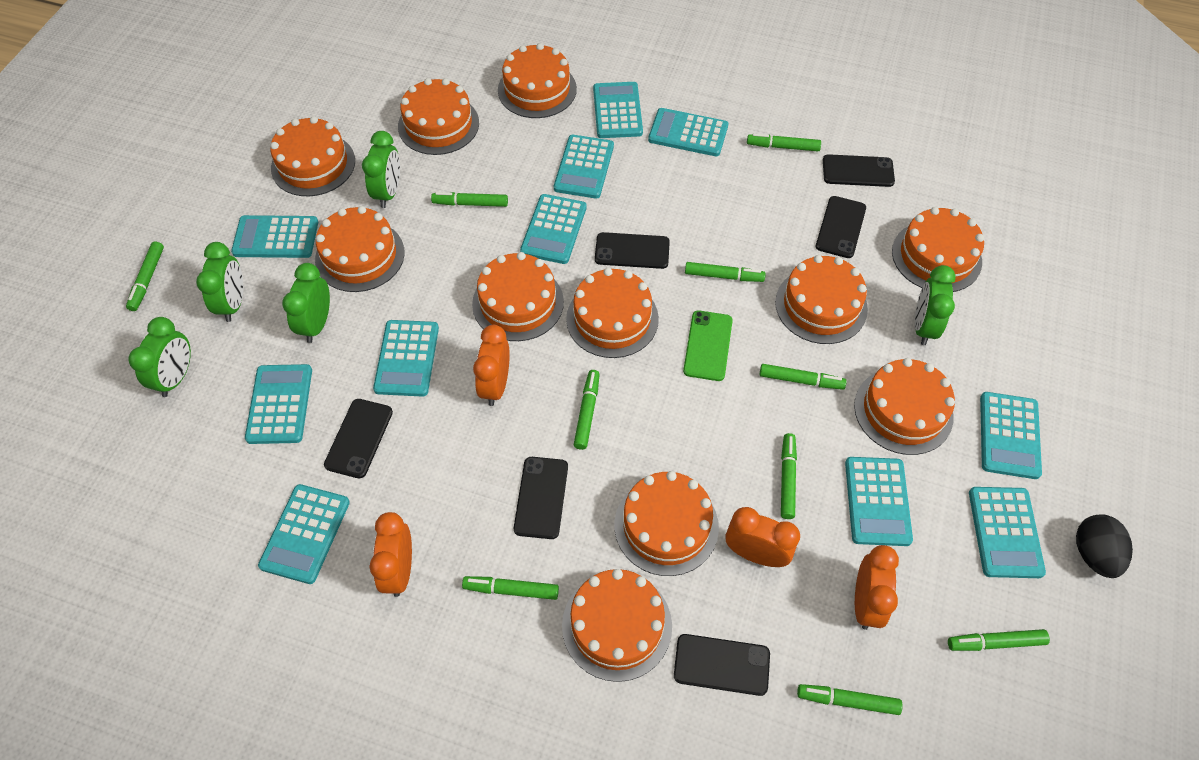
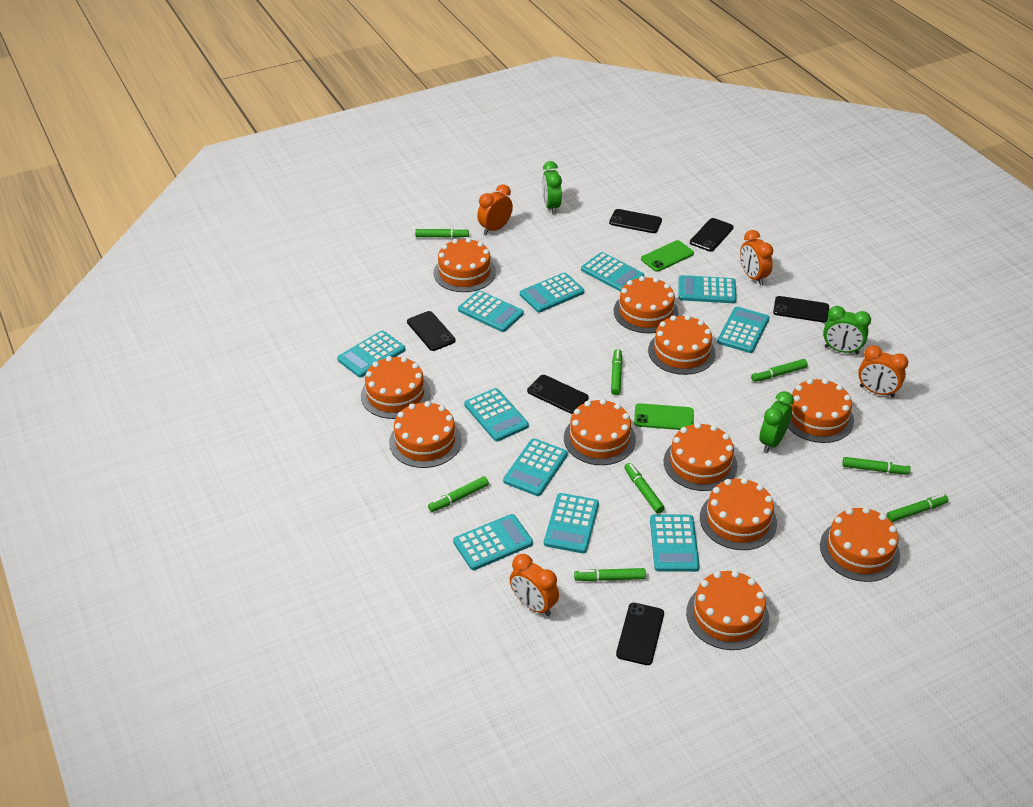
black egg: [1076,514,1133,578] = 1 -> none = 0
green clock: [129,317,191,397] [196,242,243,322] [282,263,330,343] [362,131,400,208] [915,265,956,345] = 5 -> [542,161,562,214] [759,391,794,453] [823,306,871,354] = 3
green marker: [126,241,164,311] [431,192,508,207] [462,576,559,600] [574,370,600,450] [685,262,766,282] [747,133,821,151] [759,364,847,390] [781,433,797,519] [797,684,902,715] [948,629,1050,651] = 10 -> [415,228,469,238] [428,476,489,512] [574,568,646,581] [611,349,622,395] [624,463,665,513] [751,359,808,382] [842,457,911,474] [887,494,948,522] = 8
green phone: [683,310,733,381] = 1 -> [634,403,694,430] [641,240,694,272] = 2

